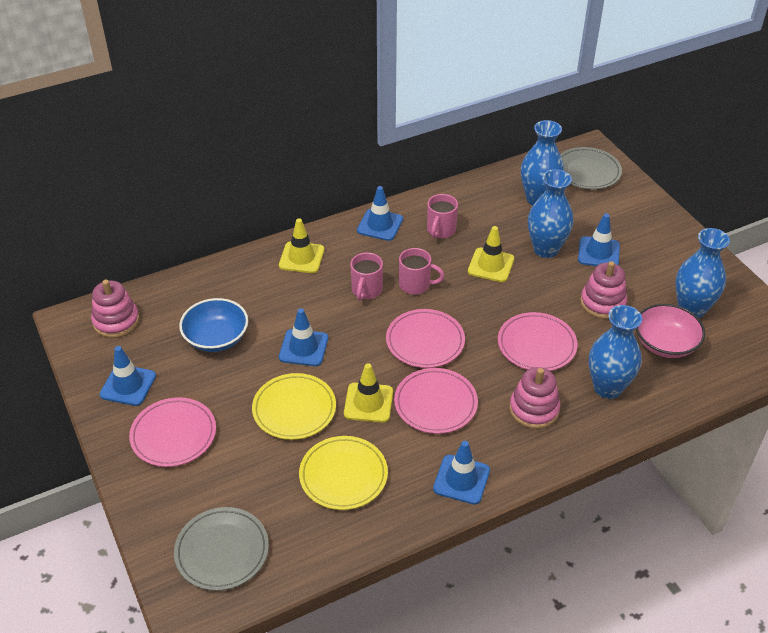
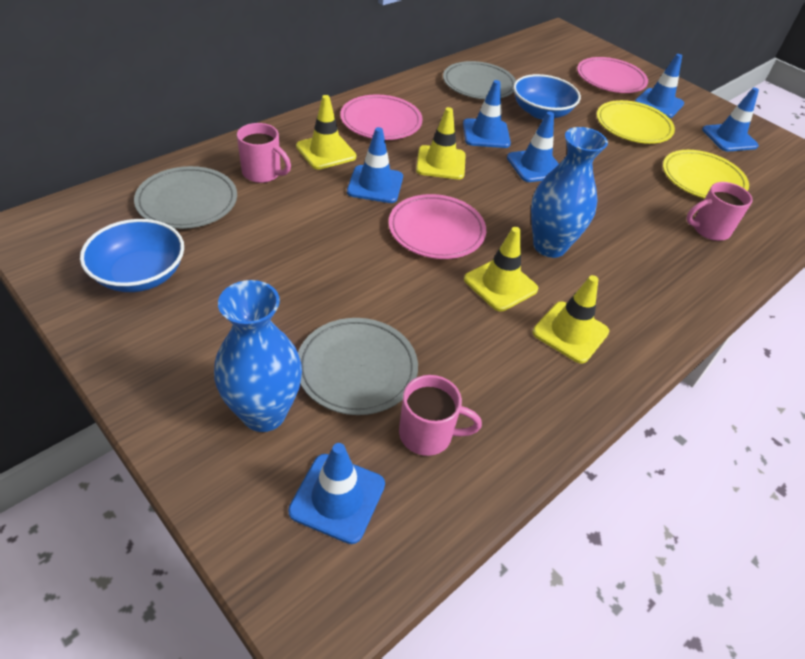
blue bowl: [179,298,248,352] = 1 -> [80,219,184,292] [513,74,581,119] = 2
blue traffic cone: [100,346,156,406] [279,308,328,366] [357,186,403,241] [433,441,490,505] [578,214,620,266] = 5 -> [288,443,385,544] [347,127,403,203] [463,80,511,148] [507,112,559,182] [635,54,684,118] [702,88,759,152] = 6
blue vase: [521,120,564,205] [528,169,573,258] [589,305,642,399] [675,228,730,318] = 4 -> [214,280,302,432] [531,127,608,258] = 2
grey plate: [174,507,269,591] [560,147,622,189] = 2 -> [134,166,237,229] [298,318,418,415] [443,61,516,99] = 3
pink bowl: [636,304,705,358] = 1 -> none = 0
pink plate: [129,397,216,467] [386,309,465,368] [394,368,478,434] [498,312,578,371] = 4 -> [340,94,423,140] [389,194,486,259] [577,57,648,93] = 3
pink stacking toy: [91,280,139,338] [509,367,560,429] [580,261,627,319] = 3 -> none = 0
yellow traffic cone: [279,218,324,273] [344,363,393,423] [468,226,514,282] = 3 -> [296,95,356,170] [416,107,466,180] [464,227,538,311] [532,275,609,363] = 4

